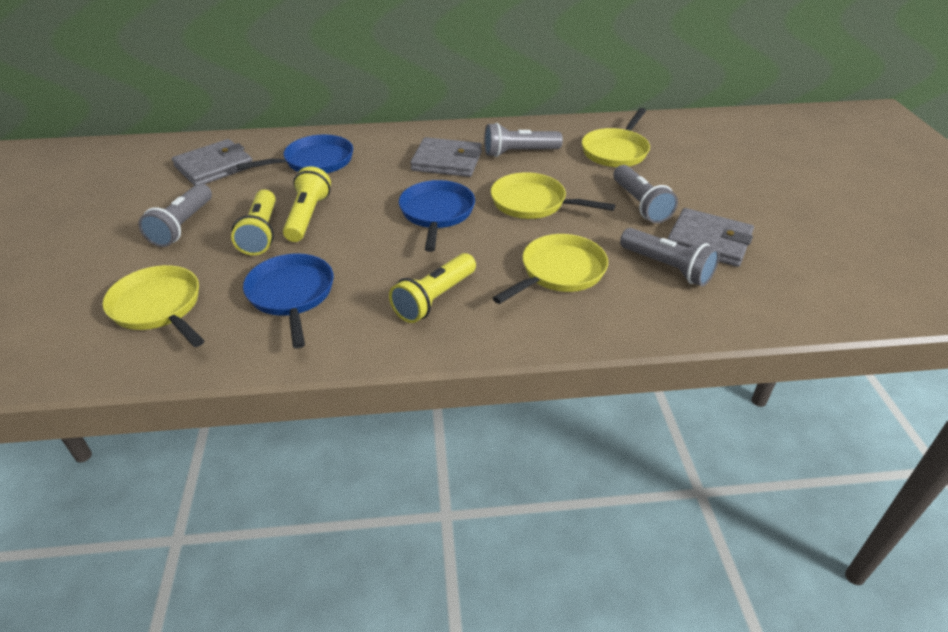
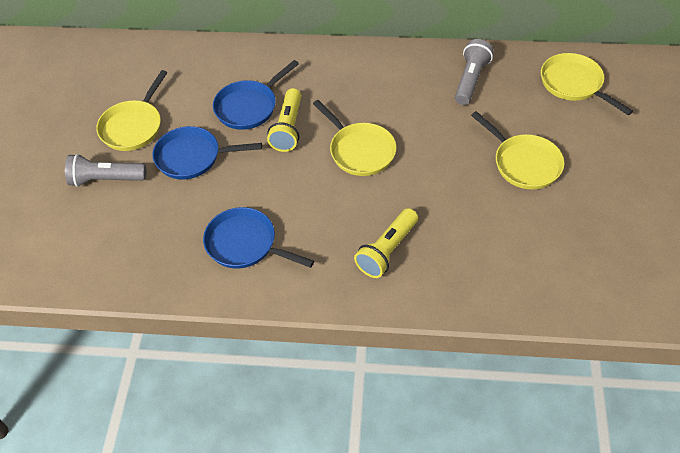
grey flashlight: [138,183,212,247] [484,123,563,157] [613,165,678,223] [620,228,720,286] = 4 -> [65,154,146,187] [455,39,494,105] = 2
grey wallet: [172,139,253,186] [410,137,482,177] [668,208,754,267] = 3 -> none = 0
yellow flashlight: [231,190,276,255] [283,166,331,242] [389,253,476,323] = 3 -> [267,88,301,152] [354,208,418,278] = 2

